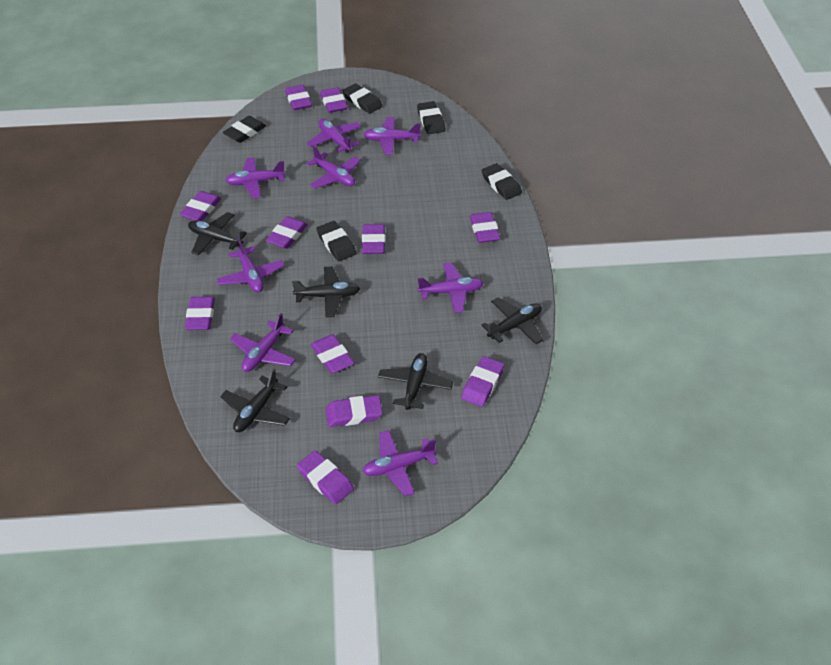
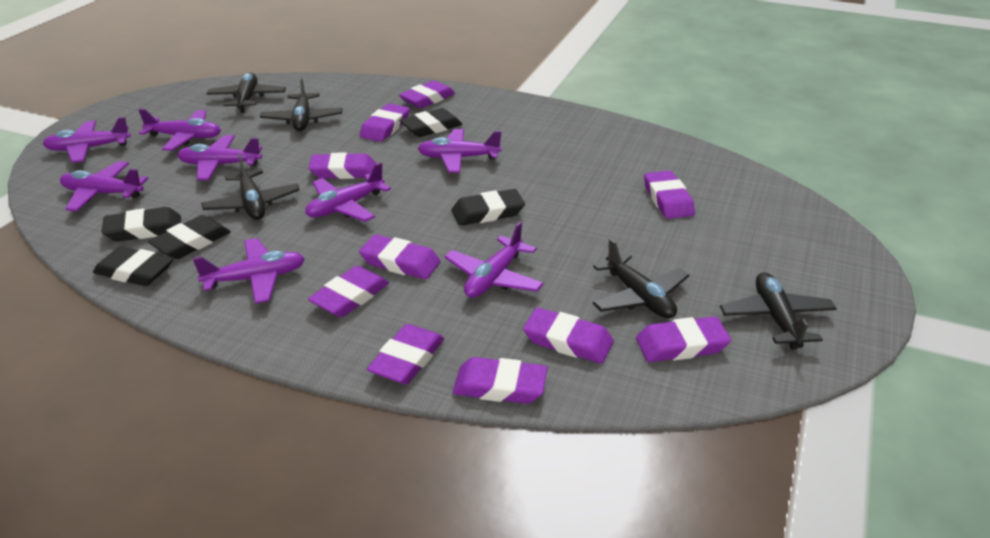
purple eraser: [180,191,222,221] [185,296,215,330] [266,216,308,249] [285,85,312,110] [297,450,354,504] [311,334,354,374] [320,87,348,113] [326,395,383,427] [362,224,385,254] [461,356,504,407] [470,212,501,243] = 11 -> [308,266,389,317] [309,152,376,179] [359,103,410,142] [359,234,441,279] [367,324,444,385] [399,80,455,108] [453,357,548,404] [523,308,614,364] [636,317,731,362] [644,171,695,219] = 10

